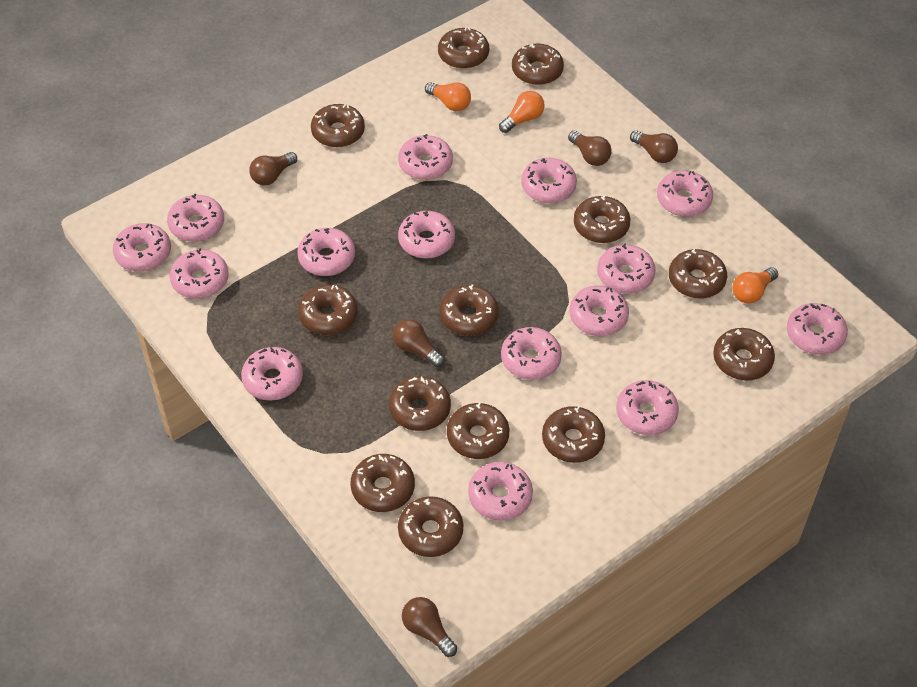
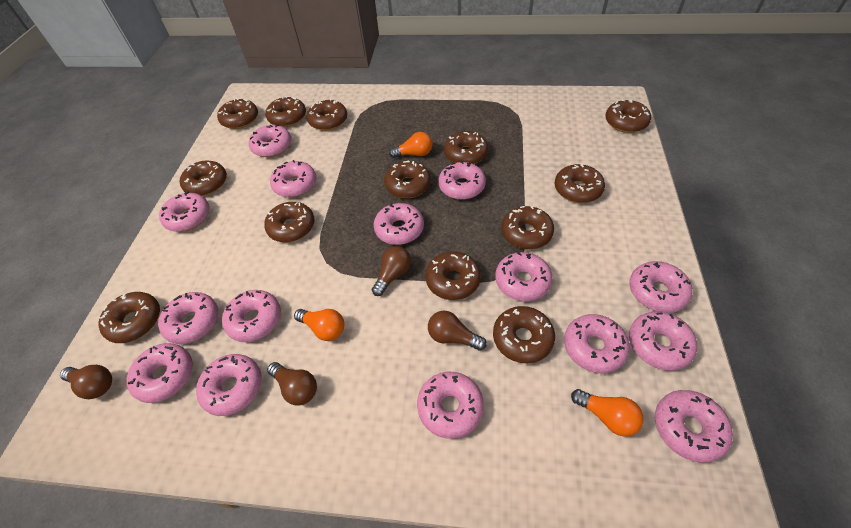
brown light bulb: [249,152,297,185] [393,319,445,367] [402,597,457,657] [568,131,612,166] [630,130,678,163] = 5 -> [60,365,112,399] [267,362,317,406] [372,246,411,296] [428,310,487,351] = 4

